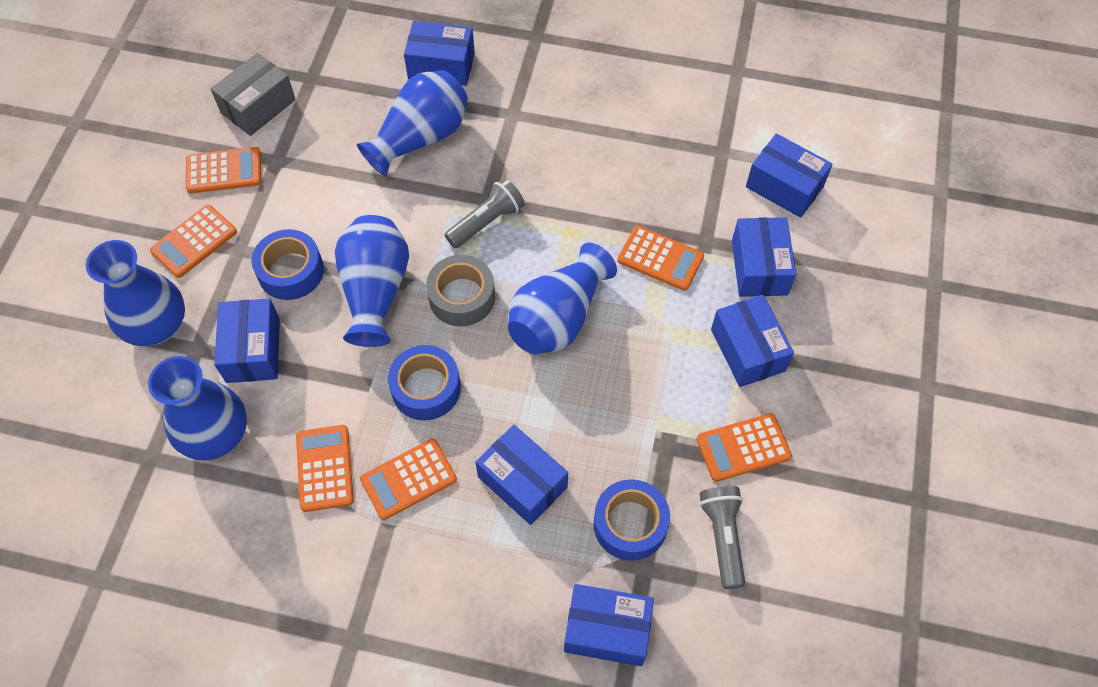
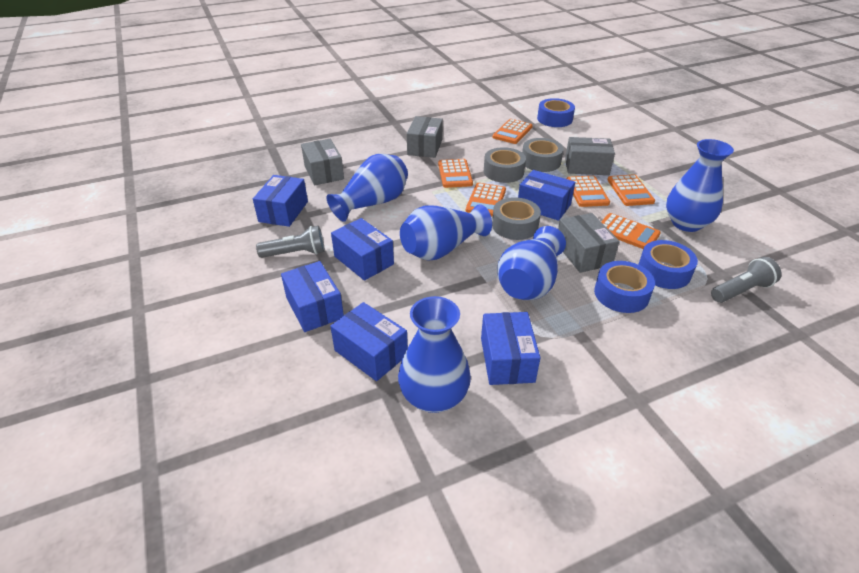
blue box: [214,299,280,383] [404,21,475,86] [475,425,568,525] [564,584,654,666] [711,295,794,387] [732,217,796,297] [746,133,833,218] = 7 -> [253,175,308,227] [281,261,344,332] [330,302,408,381] [331,218,394,281] [481,312,540,385] [518,170,575,221] = 6
grey box: [211,53,296,136] = 1 -> [301,139,344,185] [407,116,443,158] [558,213,620,273] [565,137,615,175] = 4
grey tape: [426,255,495,326] = 1 -> [484,147,526,183] [492,197,541,240] [522,138,564,172] = 3

